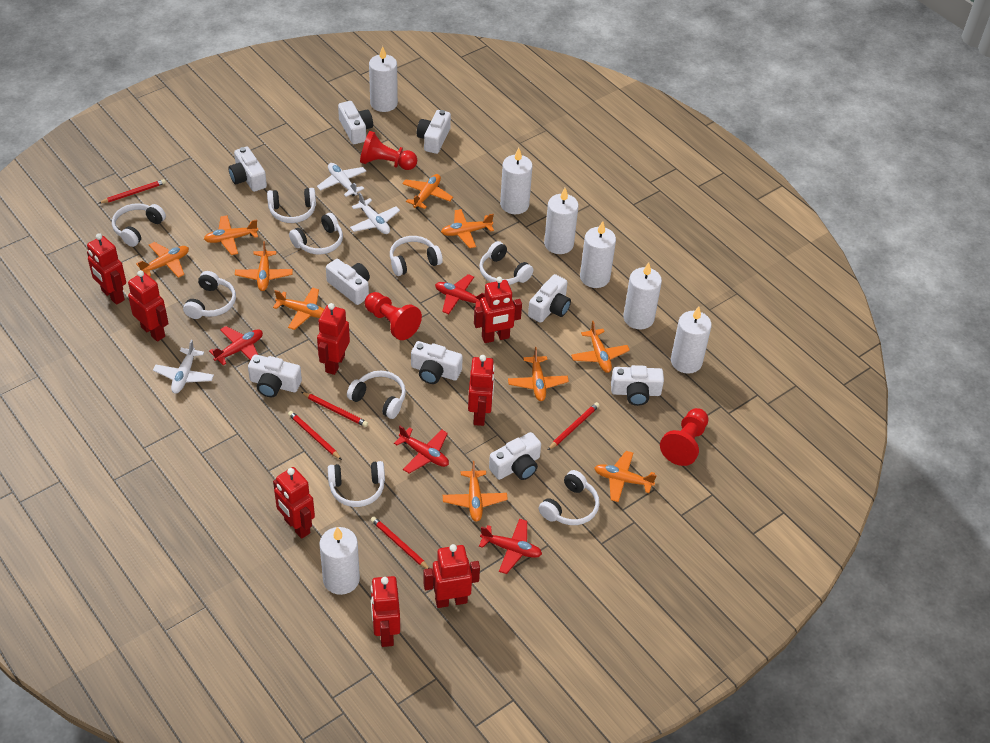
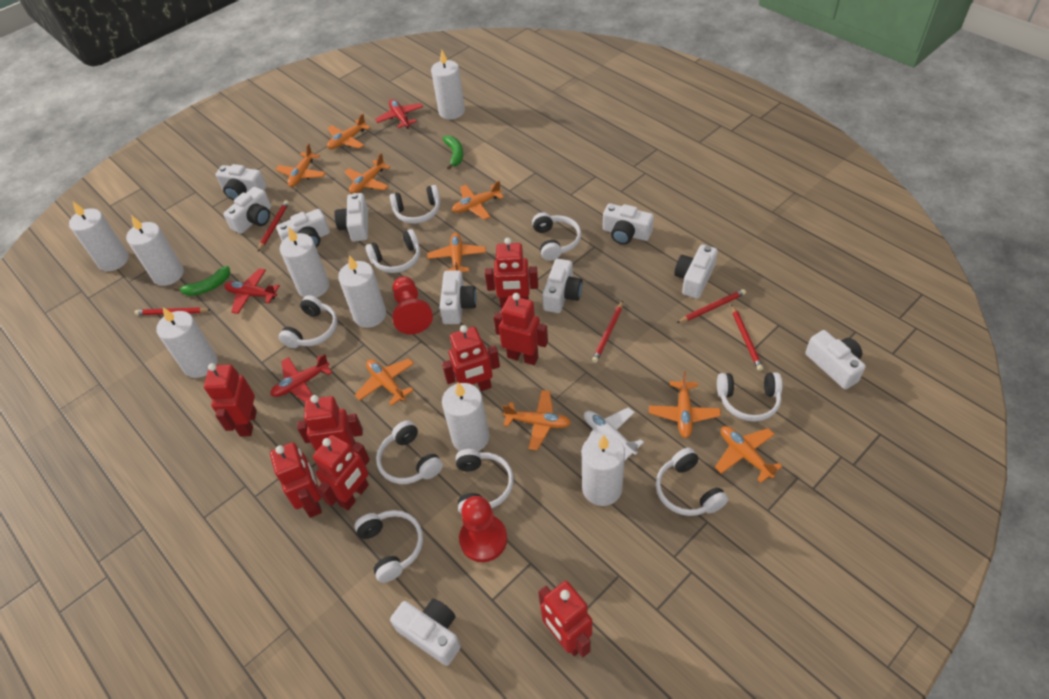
green banana: none = 0 -> [174,266,230,296] [442,135,463,170] = 2
orange plane: [136,242,189,278] [204,215,258,255] [235,241,293,291] [273,287,324,330] [402,174,453,209] [441,209,494,248] [443,461,508,521] [508,347,569,401] [571,321,630,373] [595,451,657,502] = 10 -> [276,144,326,187] [327,113,370,149] [344,153,391,194] [355,359,414,406] [427,233,486,272] [452,181,504,220] [502,390,571,450] [649,371,721,438] [715,426,782,483] = 9
red pawn: [360,131,417,170] [365,292,422,340] [660,408,708,466] = 3 -> [392,276,433,335] [459,496,507,562] = 2
red plane: [209,326,263,365] [394,426,449,474] [435,274,485,314] [479,519,542,574] = 4 -> [224,268,280,314] [270,354,332,402] [375,99,423,129] = 3
white camera: [228,147,267,192] [248,354,302,397] [326,259,370,305] [338,101,373,144] [411,341,463,384] [417,110,451,154] [489,432,541,480] [528,274,571,323] [611,365,664,406] = 9 -> [216,164,267,200] [224,187,271,234] [276,209,330,247] [334,193,368,242] [390,599,461,666] [439,270,477,324] [542,259,583,313] [603,203,654,245] [674,244,718,299] [805,330,866,389] = 10
white candle: [319,527,360,595] [369,46,398,112] [500,148,533,214] [544,188,579,254] [580,221,616,288] [623,262,662,329] [671,306,712,374] = 7 -> [69,202,129,271] [126,215,184,286] [156,307,218,378] [280,227,329,298] [338,255,386,328] [431,50,465,119] [442,382,489,451] [582,433,625,506] = 8
white plane: [153,340,214,393] [317,163,366,197] [350,193,400,234] = 3 -> [581,407,644,460] = 1

